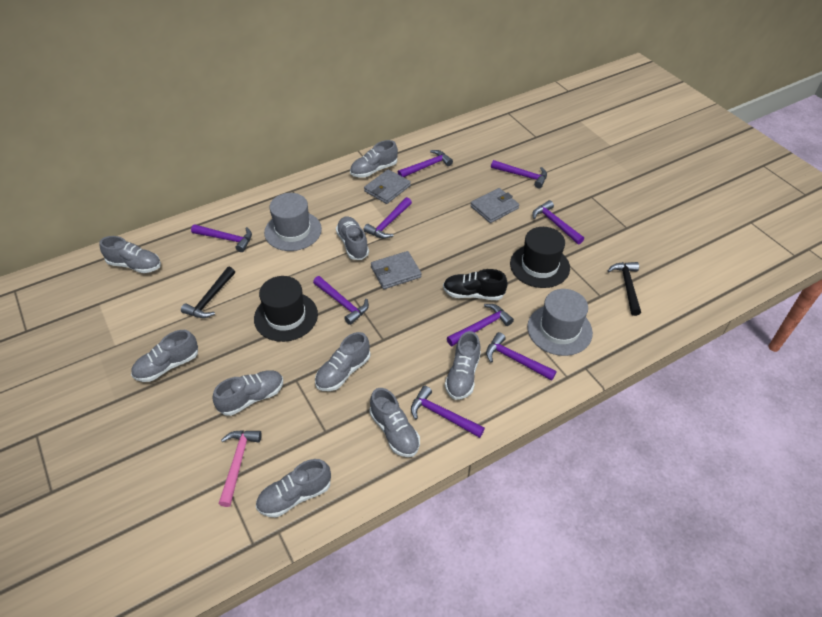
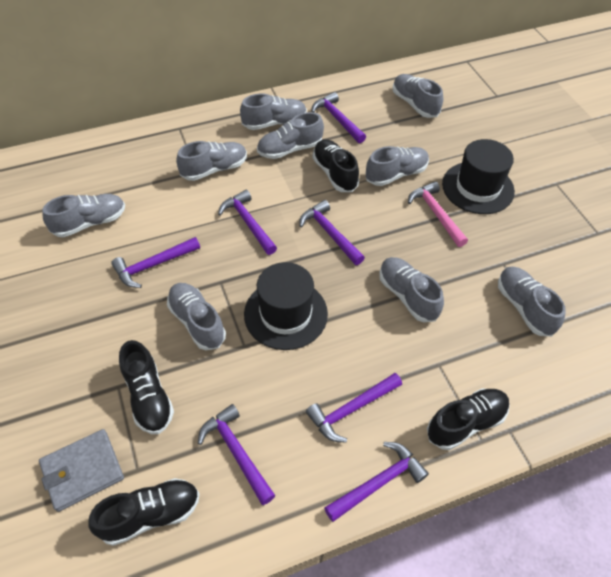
black hammer: [181,267,235,318] [608,262,641,316] = 2 -> none = 0
black shoe: [443,269,508,300] = 1 -> [88,478,199,546] [119,340,174,434] [312,139,359,192] [427,388,510,450] = 4
grey hat: [264,193,322,251] [527,289,593,356] = 2 -> none = 0
grey wallet: [364,169,411,204] [371,251,422,289] [470,188,519,223] = 3 -> [39,429,124,512] = 1
purple hammer: [191,224,252,252] [313,276,369,325] [364,197,412,239] [398,150,453,177] [411,386,485,438] [447,304,514,346] [486,332,557,381] [491,160,547,188] [532,200,584,244] = 9 -> [111,237,200,288] [198,404,276,505] [218,190,277,255] [299,200,365,265] [306,373,402,443] [312,92,366,143] [324,442,429,522] = 7

